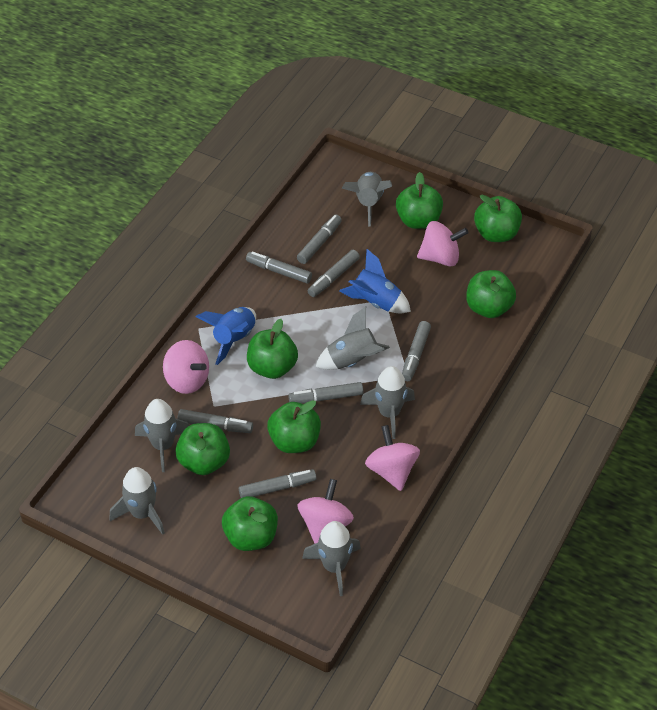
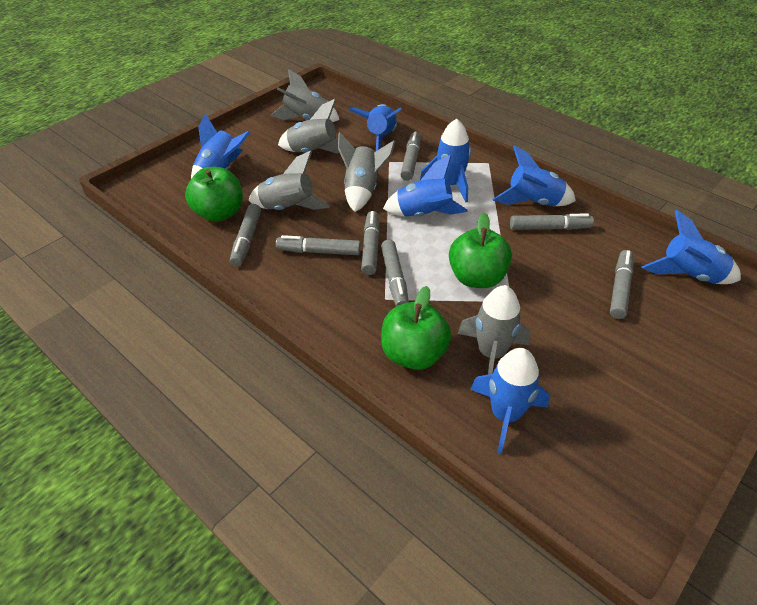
blue rocket: [196,307,256,365] [339,249,411,314] = 2 -> [191,113,250,179] [349,104,402,151] [383,155,468,217] [420,119,471,203] [470,348,549,454] [492,145,576,206] [641,210,741,284] = 7
green apple: [176,423,230,475] [222,496,278,551] [247,319,298,379] [267,400,321,453] [396,172,443,229] [466,270,516,318] [474,195,522,242] = 7 -> [185,167,243,222] [381,286,452,370] [449,213,512,288] = 3
grey rocket: [110,467,165,535] [135,399,189,472] [302,521,361,596] [316,307,390,370] [342,172,392,227] [360,366,415,439] = 6 -> [248,151,330,210] [270,69,340,122] [278,99,340,154] [338,132,395,212] [458,285,530,374] = 5
pink spinning top: [163,340,209,394] [297,479,354,544] [365,425,420,491] [417,221,469,266] = 4 -> none = 0

